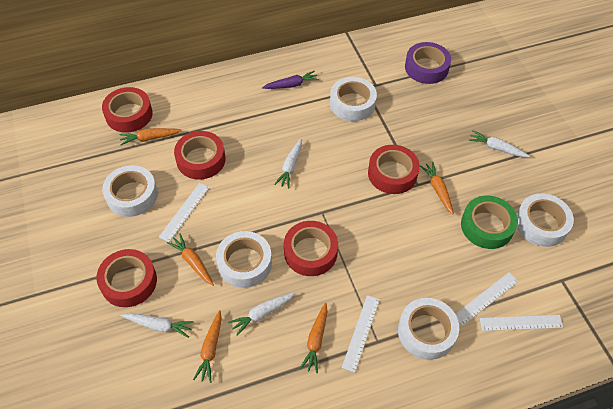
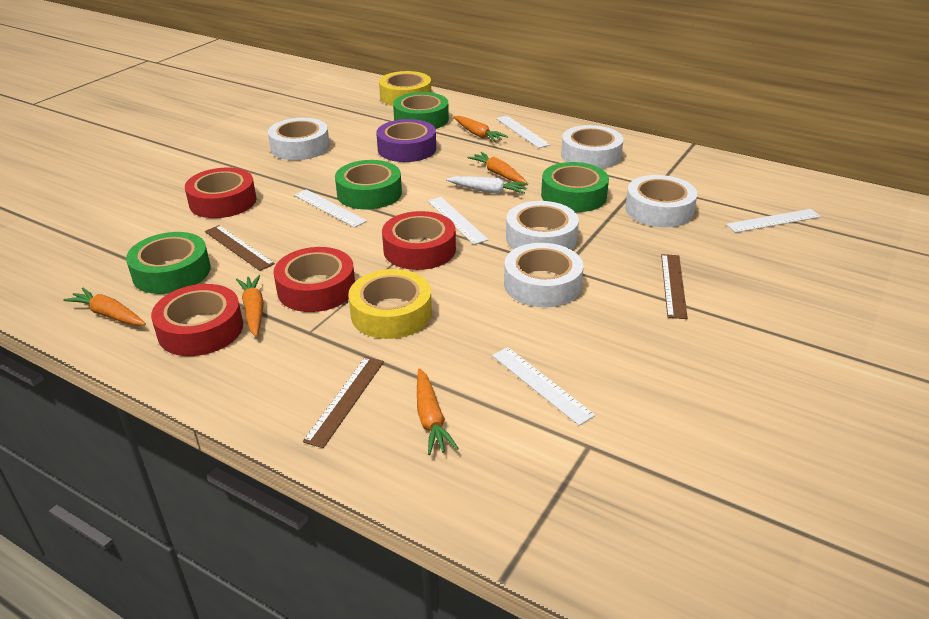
brown ruler: none = 0 -> [205,225,275,271] [303,357,384,448] [661,254,688,319] = 3
green tape: [461,196,518,249] = 1 -> [126,232,211,294] [335,160,402,209] [393,92,449,129] [541,162,609,212] = 4
purple carrot: [262,71,319,89] = 1 -> none = 0
red tape: [96,249,157,307] [102,87,153,133] [174,131,225,180] [284,221,338,276] [368,145,420,194] = 5 -> [151,284,243,356] [185,167,257,218] [274,247,355,312] [382,211,456,270] = 4
white carrot: [121,313,194,338] [228,292,295,336] [274,139,302,189] [468,130,530,157] = 4 -> [446,176,528,194] = 1
white ruler: [159,183,210,242] [342,295,380,372] [455,273,519,326] [480,315,563,331] = 4 -> [294,189,367,228] [428,197,488,245] [492,347,596,426] [496,116,550,148] [726,209,821,233] = 5
yellow tape: none = 0 -> [348,269,432,339] [379,71,432,106] = 2

